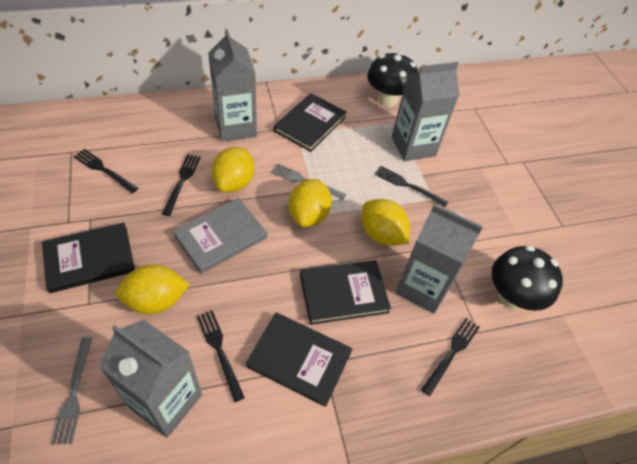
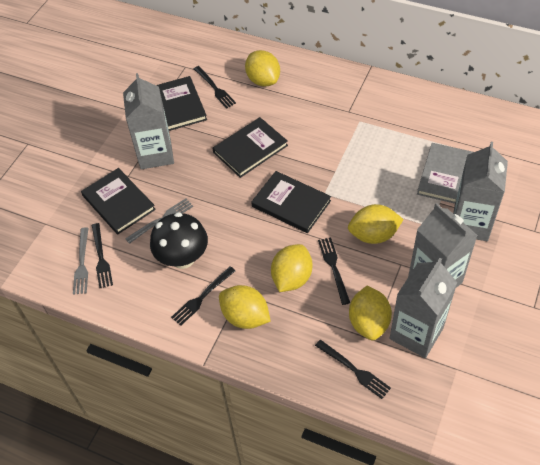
black mushroom: [367,52,418,107] [491,245,563,311] = 2 -> [150,212,208,269] = 1
yellow lemon: [116,265,190,314] [211,147,254,192] [289,179,332,227] [362,199,410,246] = 4 -> [219,285,271,329] [245,50,280,87] [271,244,312,292] [348,204,404,244] [349,286,392,340] = 5

